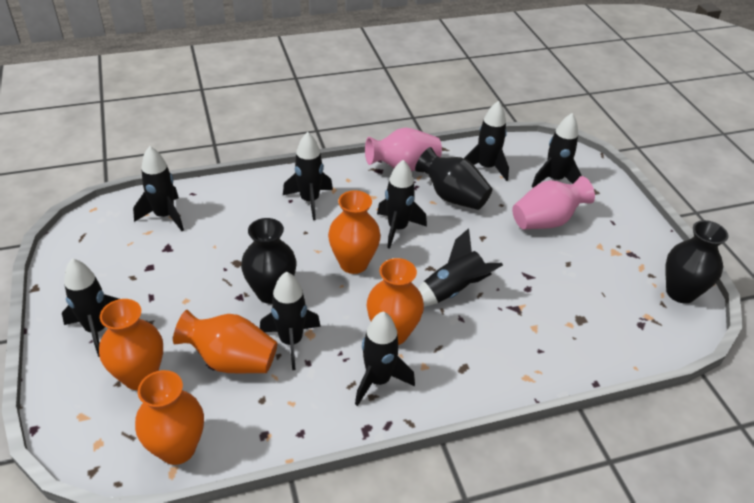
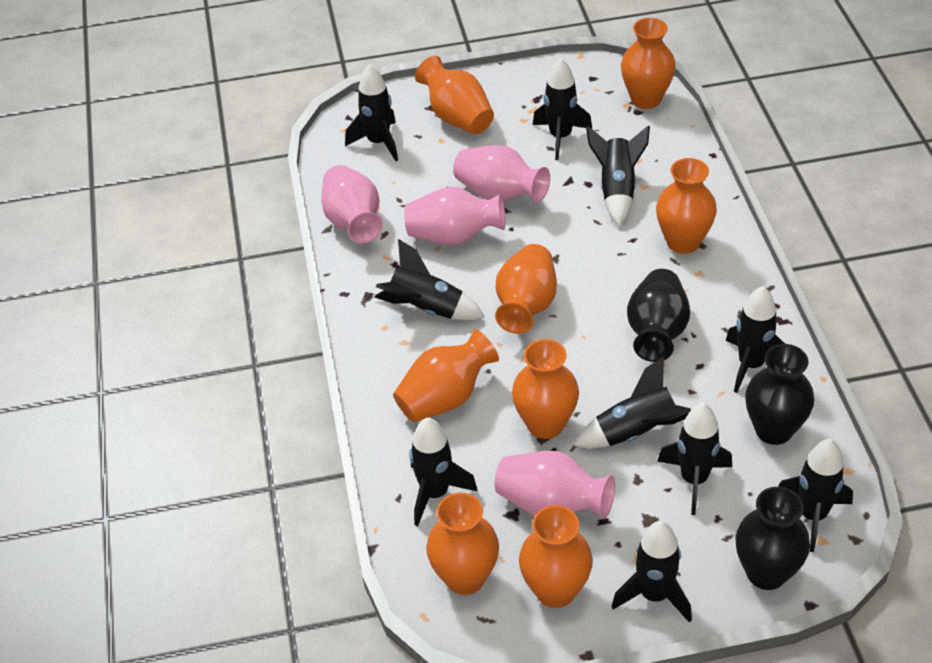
black rocket: [62,258,119,357] [133,146,184,231] [260,271,321,370] [283,132,333,220] [355,311,415,406] [377,160,427,249] [418,228,503,307] [464,101,509,181] [531,113,582,188] = 9 -> [345,64,398,161] [374,239,485,320] [409,418,478,526] [533,58,592,160] [573,356,691,448] [586,125,650,227] [612,521,692,623] [657,403,732,515] [726,286,785,393] [778,439,853,552] = 10
orange vase: [99,299,163,390] [135,370,204,465] [173,310,277,373] [328,190,381,274] [367,258,424,345] = 5 -> [393,329,499,422] [415,56,494,134] [426,493,499,595] [495,244,557,334] [512,339,579,439] [519,505,593,608] [621,18,676,109] [656,158,717,254] = 8
pink vase: [365,127,442,171] [512,176,595,229] = 2 -> [321,165,383,243] [404,187,505,245] [453,145,550,202] [495,451,615,518] = 4

